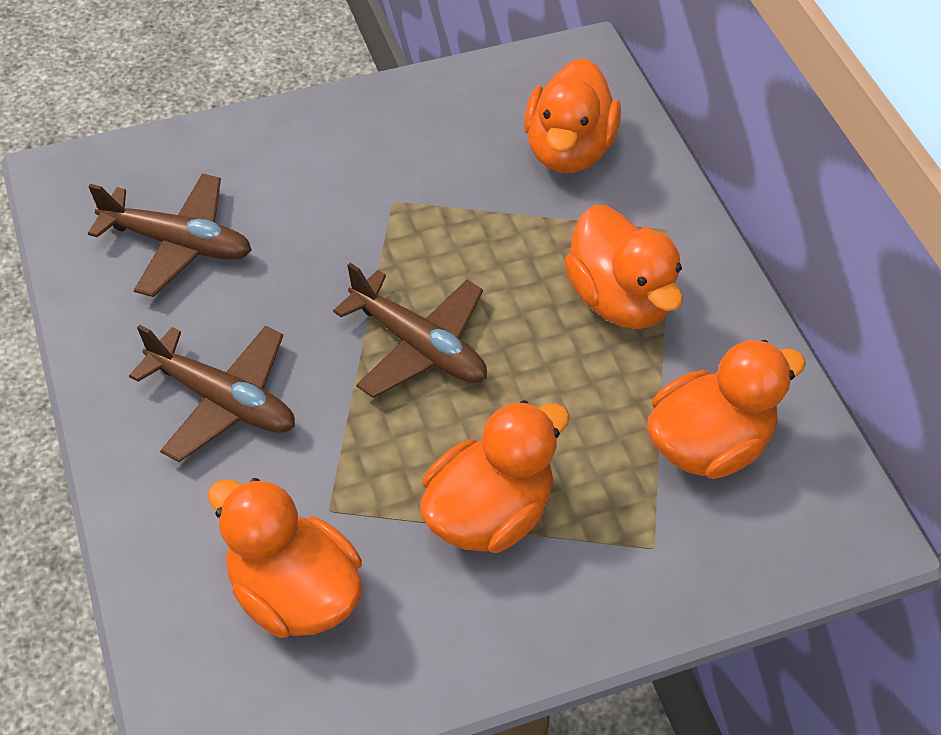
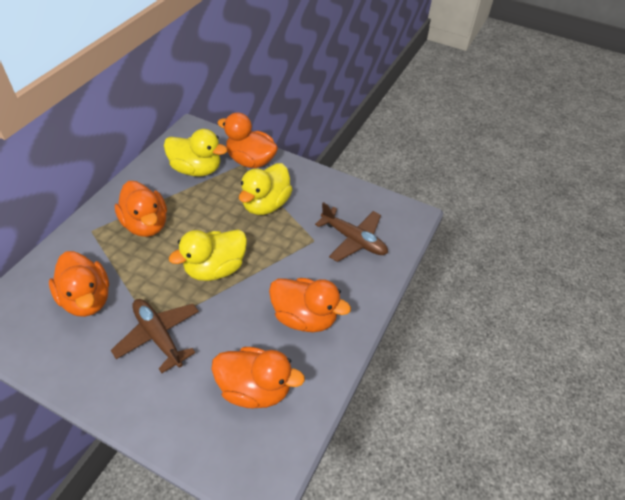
brown plane: [88,173,252,297] [129,325,295,462] [333,263,487,398] = 3 -> [111,299,199,373] [315,202,388,262] = 2
yellow duck: none = 0 -> [164,129,228,176] [169,230,247,281] [239,163,293,215] = 3

